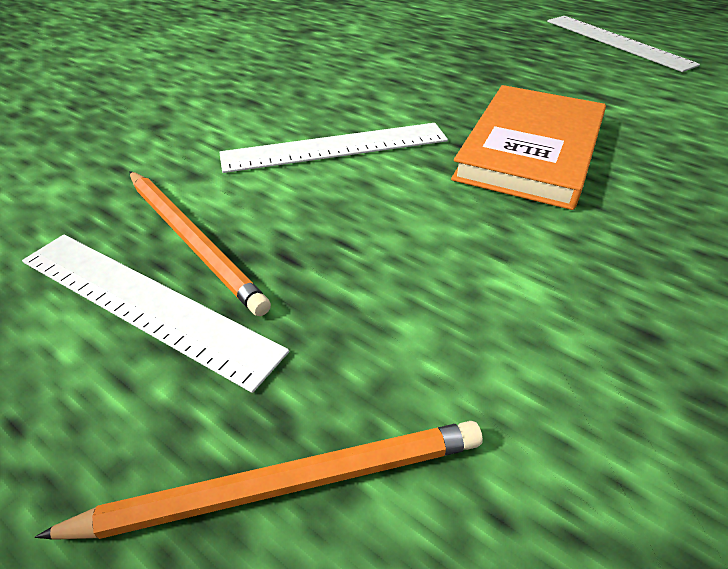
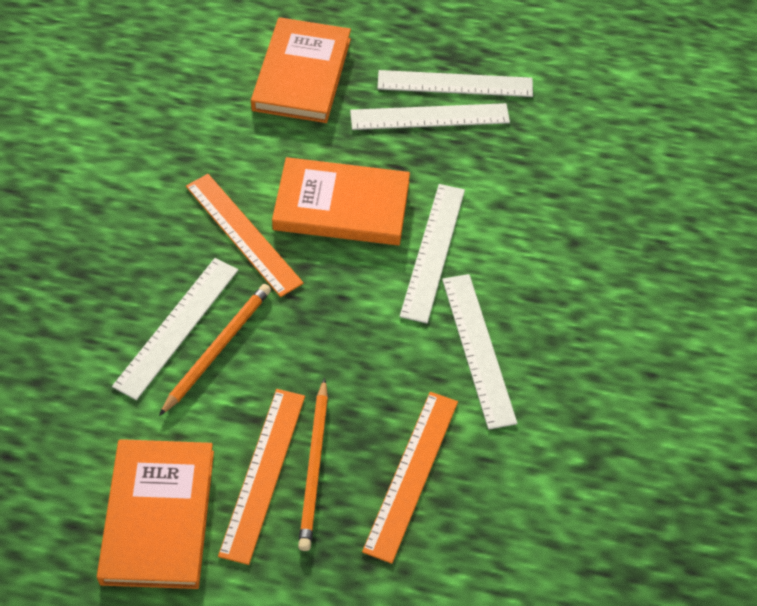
orange book: [451,85,606,210] = 1 -> [97,439,214,589] [251,17,351,123] [272,157,410,245] = 3
orange ruler: none = 0 -> [186,174,304,297] [218,389,305,565] [362,392,458,564] = 3
white ruler: [22,235,289,393] [219,123,448,173] [547,16,700,72] = 3 -> [112,258,238,400] [350,103,510,130] [378,70,533,97] [400,184,465,323] [442,274,517,430] = 5

